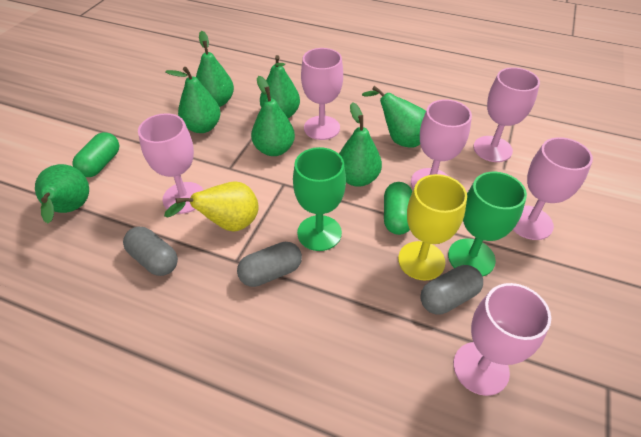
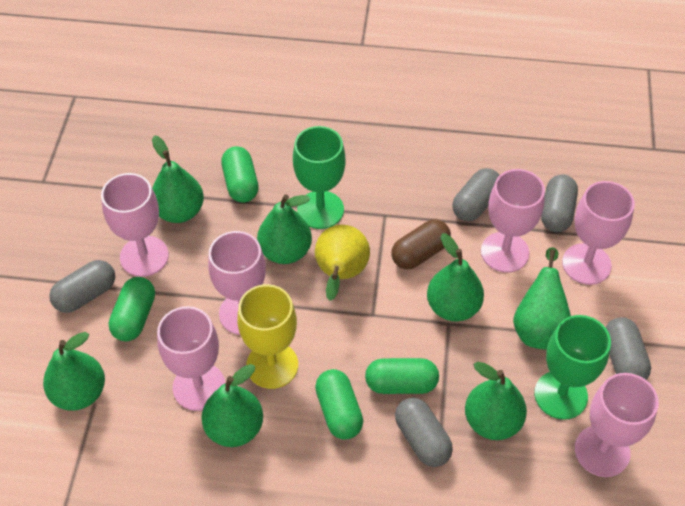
brown capsule: none = 0 -> [391,219,451,269] = 1
green capsule: [72,132,119,177] [384,182,412,235] = 2 -> [109,277,155,341] [221,146,259,203] [315,369,363,440] [365,358,439,394] = 4
grey capsule: [123,227,178,276] [237,242,302,287] [420,265,483,315] = 3 -> [49,260,115,313] [395,398,453,467] [452,168,500,221] [541,174,578,232] [605,317,651,380] = 5

